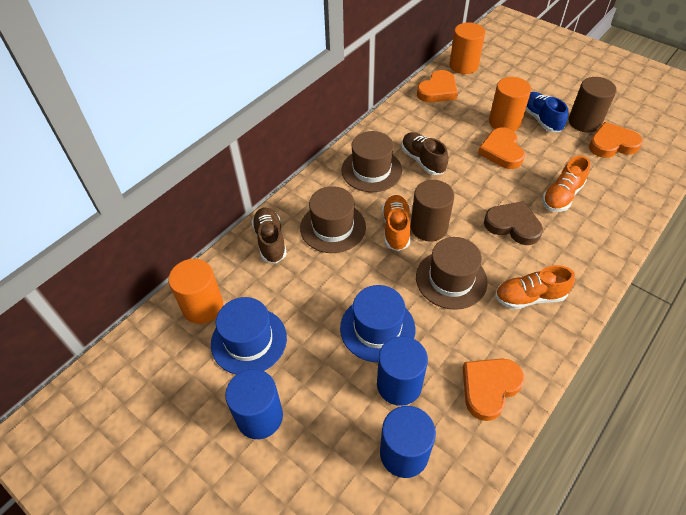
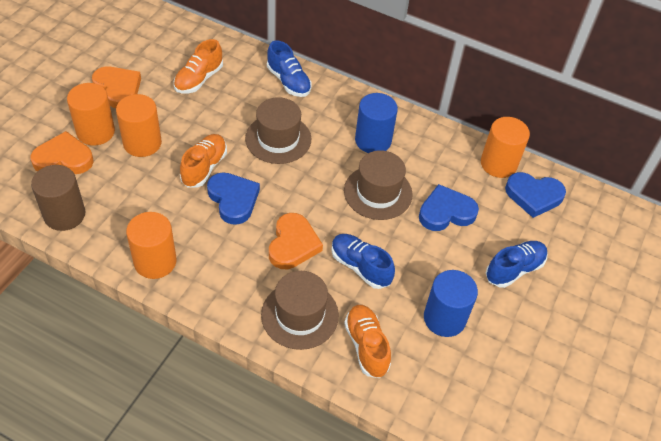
blue cylinder: [225,369,283,439] [377,336,428,406] [380,406,436,478] = 3 -> [355,93,398,153] [424,270,478,337] = 2
blue hat: [211,297,287,374] [340,285,415,362] = 2 -> none = 0
blue heart: none = 0 -> [207,172,260,225] [419,184,479,231] [505,172,566,218] = 3
blue shoe: [525,92,568,132] = 1 -> [267,40,312,97] [331,234,395,289] [486,241,548,288] = 3
brown cylinder: [411,180,454,242] [568,77,617,133] = 2 -> [31,165,85,231] = 1
brown heart: [484,201,543,245] = 1 -> none = 0
brown shoe: [252,208,287,263] [401,132,449,175] = 2 -> none = 0
orange cylinder: [168,259,223,324] [449,22,485,74] [489,77,531,131] = 3 -> [67,83,115,146] [116,94,162,157] [126,212,177,279] [481,117,530,178] = 4
orange heart: [417,70,458,102] [463,358,524,421] [478,127,525,169] [589,122,643,158] = 4 -> [31,131,94,174] [92,66,141,108] [269,213,323,269] = 3

